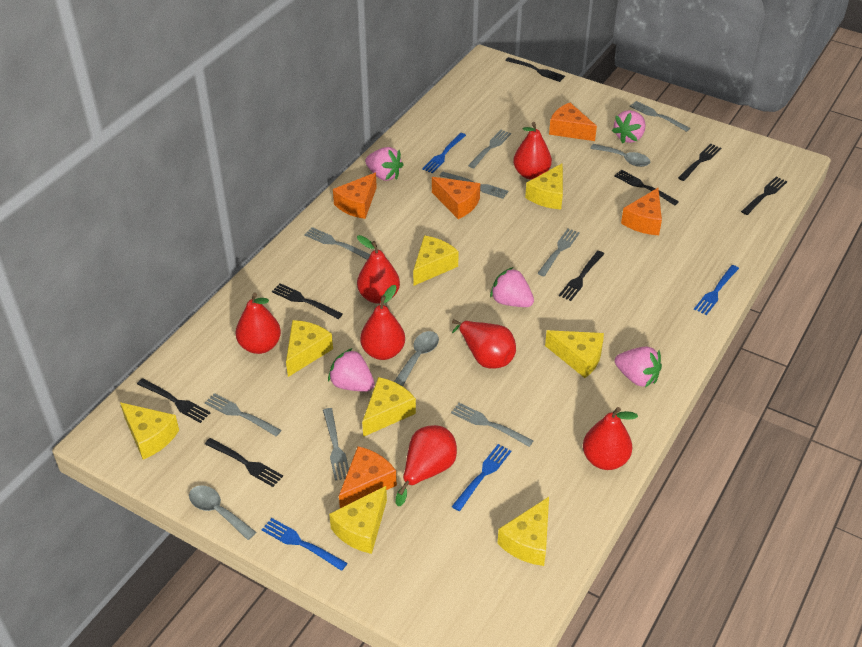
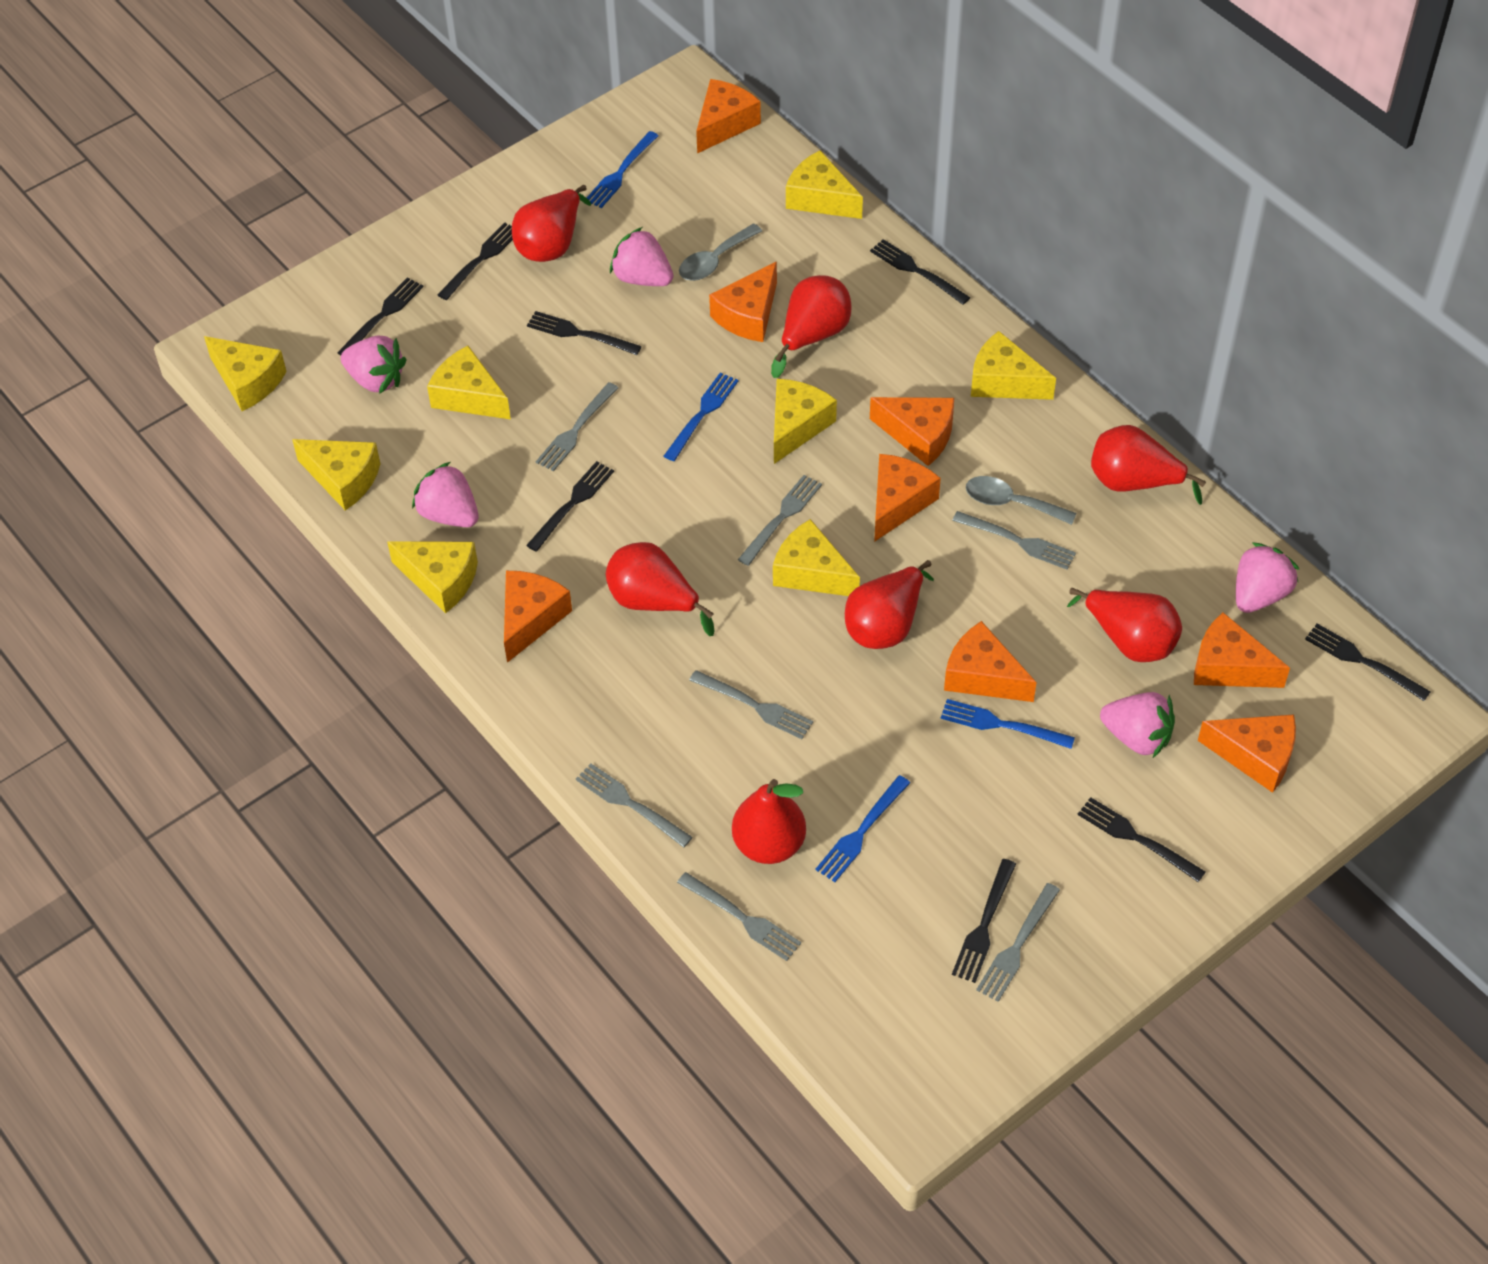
grey fork: [205,393,281,436] [304,227,370,260] [323,408,349,481] [440,172,508,199] [451,403,534,447] [468,130,511,168] [537,229,580,276] [629,101,690,132] = 8 -> [536,382,618,472] [576,763,693,848] [677,872,801,961] [689,670,813,739] [738,475,822,566] [952,511,1076,570] [976,883,1060,1002] = 7
grey spoon: [189,485,256,540] [394,331,439,386] [590,144,650,167] = 3 -> [679,223,762,281] [966,476,1076,525] = 2
orange cheese: [333,173,377,219] [339,446,397,508] [432,177,480,219] [549,103,597,141] [621,188,662,235] = 5 -> [504,571,572,663] [696,79,761,153] [709,262,777,342] [870,397,954,466] [874,454,941,542] [944,621,1037,702] [1194,612,1290,688] [1198,714,1296,793] = 8

